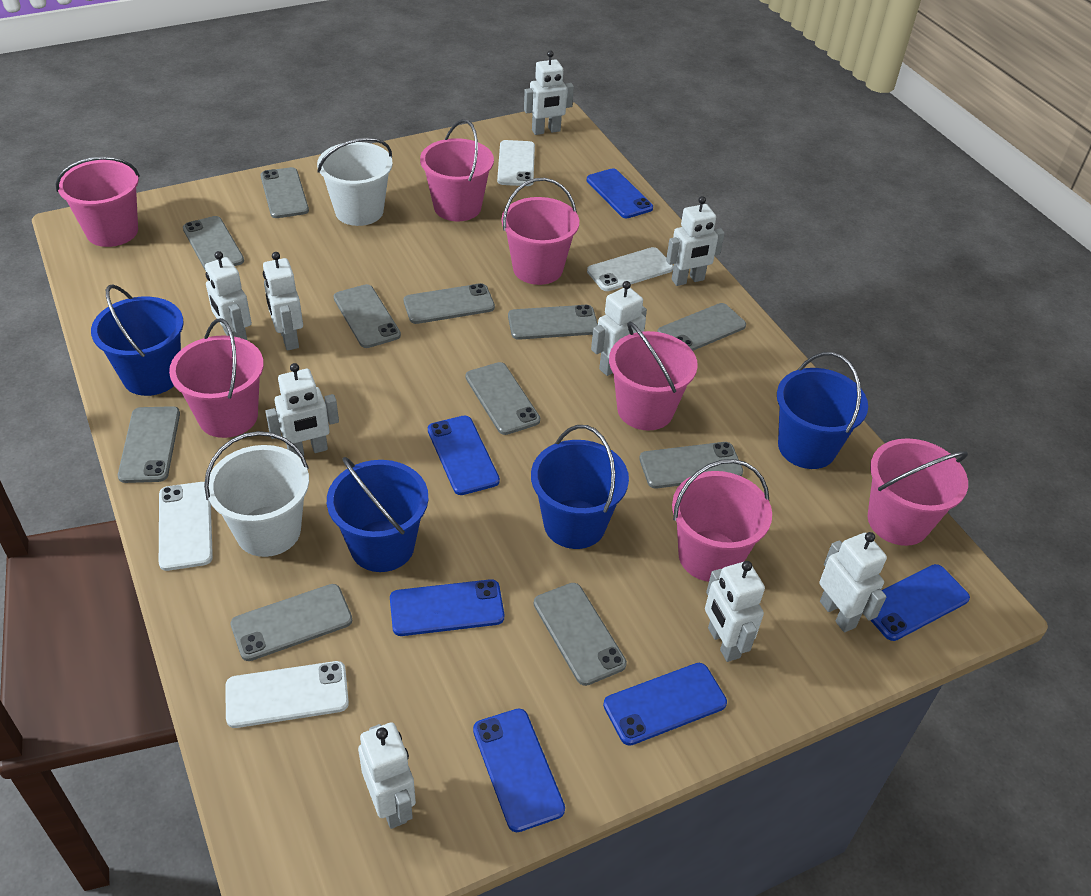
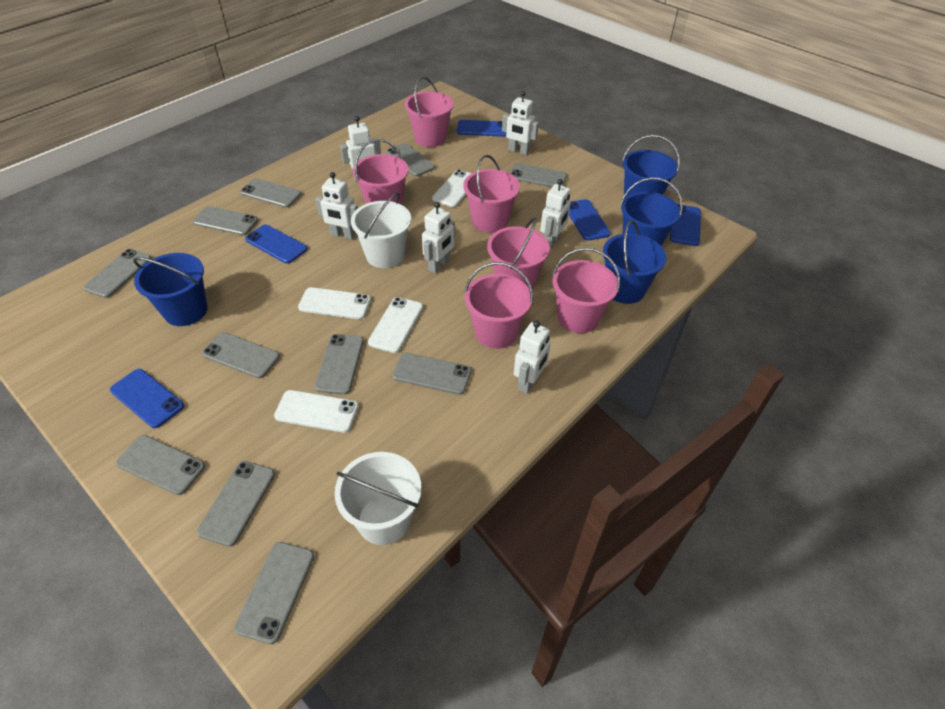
blue phone: [390,579,504,636] [428,415,500,495] [473,708,565,832] [586,168,653,218] [603,663,727,746] [870,564,970,641] = 6 -> [110,369,184,428] [245,224,307,264] [457,120,506,137] [569,199,611,241] [670,204,701,246] = 5
pink bucket: [55,156,140,247] [169,318,264,438] [420,119,494,221] [501,178,579,285] [609,322,698,431] [672,459,772,582] [867,438,968,546] = 7 -> [353,139,408,205] [405,76,454,147] [463,155,520,233] [465,262,533,349] [487,217,550,290] [553,248,620,333] = 6
white robot: [205,251,252,341] [263,252,303,350] [265,363,339,456] [358,722,416,829] [524,50,574,135] [591,281,647,376] [666,196,725,286] [705,561,765,662] [819,532,887,632] = 9 -> [316,172,358,240] [340,116,381,182] [422,202,455,274] [502,91,539,155] [514,320,551,394] [540,179,571,249] = 6

